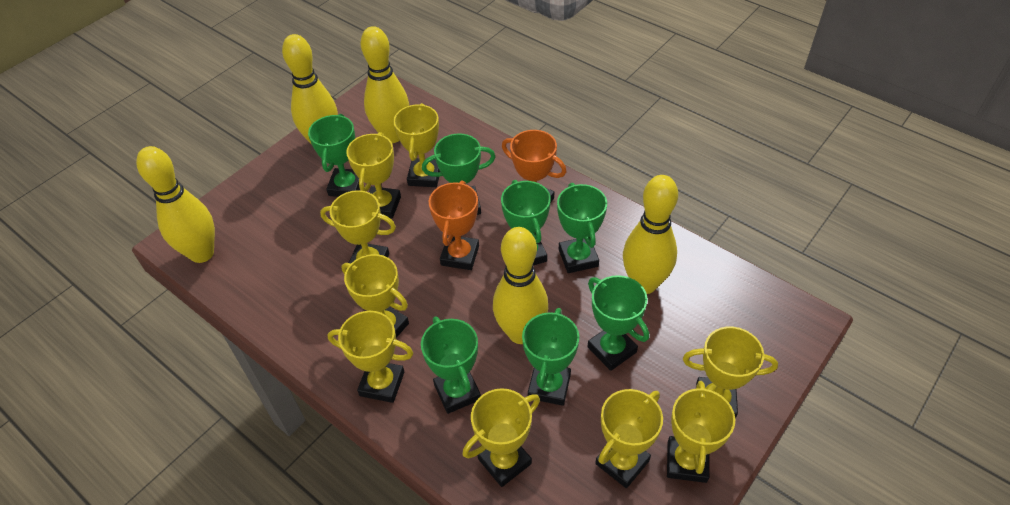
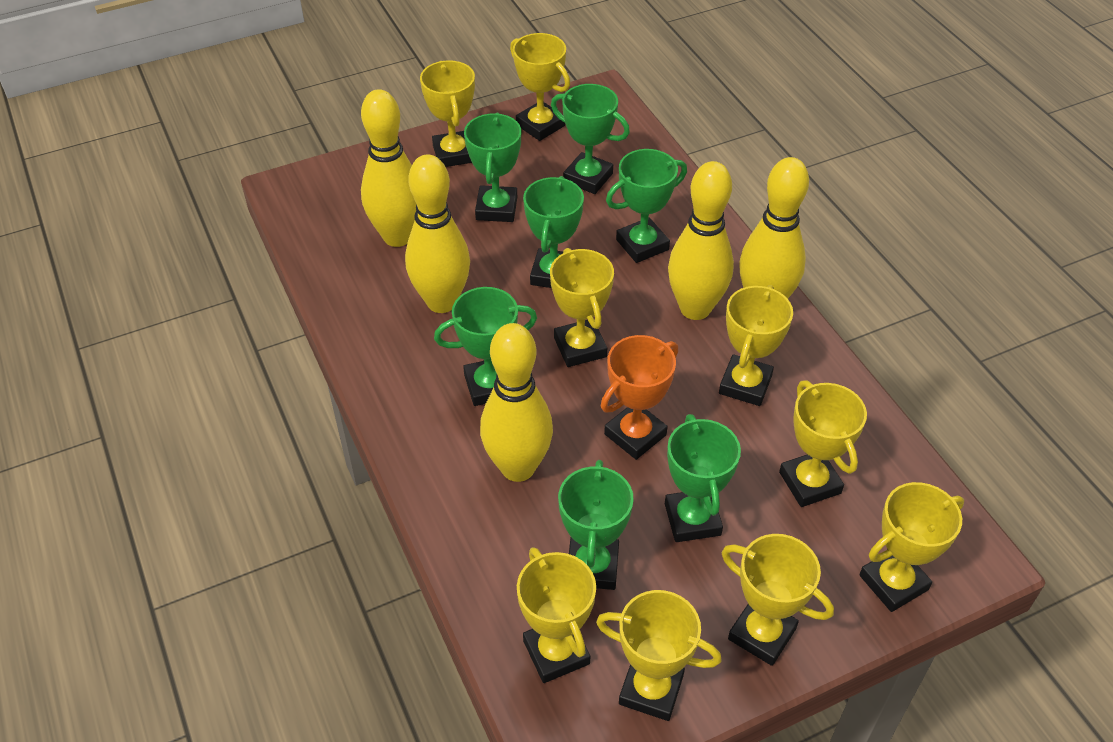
orange trophy: [429,180,479,270] [502,130,566,203] = 2 -> [601,335,678,460] = 1

